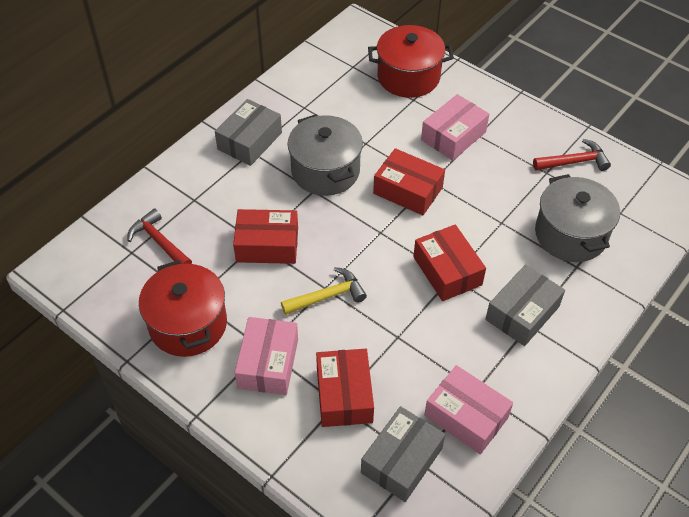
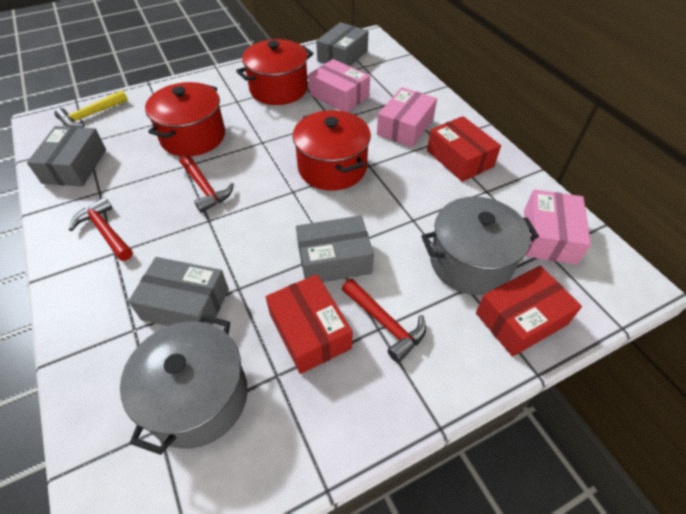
grey box: [215,99,282,166] [361,406,445,502] [485,264,565,346] = 3 -> [27,126,106,187] [128,257,229,326] [296,215,374,282] [316,22,369,66] = 4
red box: [233,209,298,264] [316,349,374,427] [373,148,445,216] [413,224,486,301] = 4 -> [266,274,353,374] [427,116,501,182] [476,266,582,357] = 3
red hammer: [128,208,192,264] [533,139,611,171] = 2 -> [69,197,133,261] [180,154,234,213] [342,279,426,363] = 3
red pot: [139,260,227,357] [368,25,454,98] = 2 -> [145,82,225,156] [236,39,313,105] [292,110,371,191] = 3

